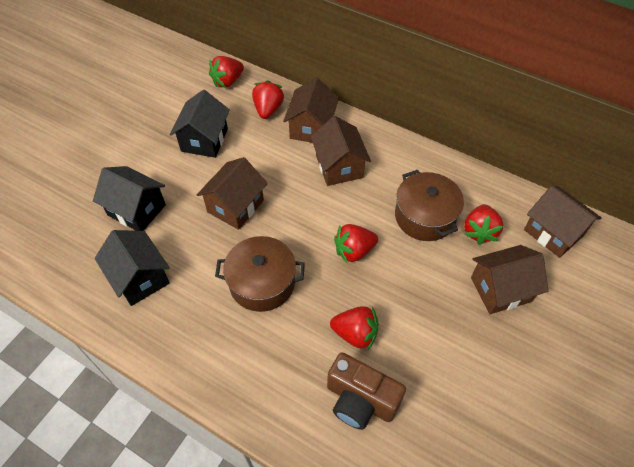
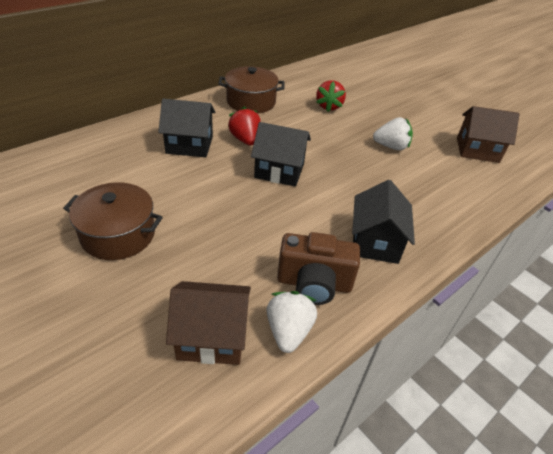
brown house: [197,157,268,230] [283,78,339,143] [311,116,371,186] [471,245,548,314] [524,185,601,258] = 5 -> [166,281,251,365] [457,106,520,163] = 2
red strawberry: [209,56,244,88] [252,80,284,119] [330,306,378,350] [334,224,378,264] [464,204,503,245] = 5 -> [228,106,261,145] [316,80,346,112] = 2
white strawberry: none = 0 -> [267,291,317,353] [373,117,413,150] = 2

